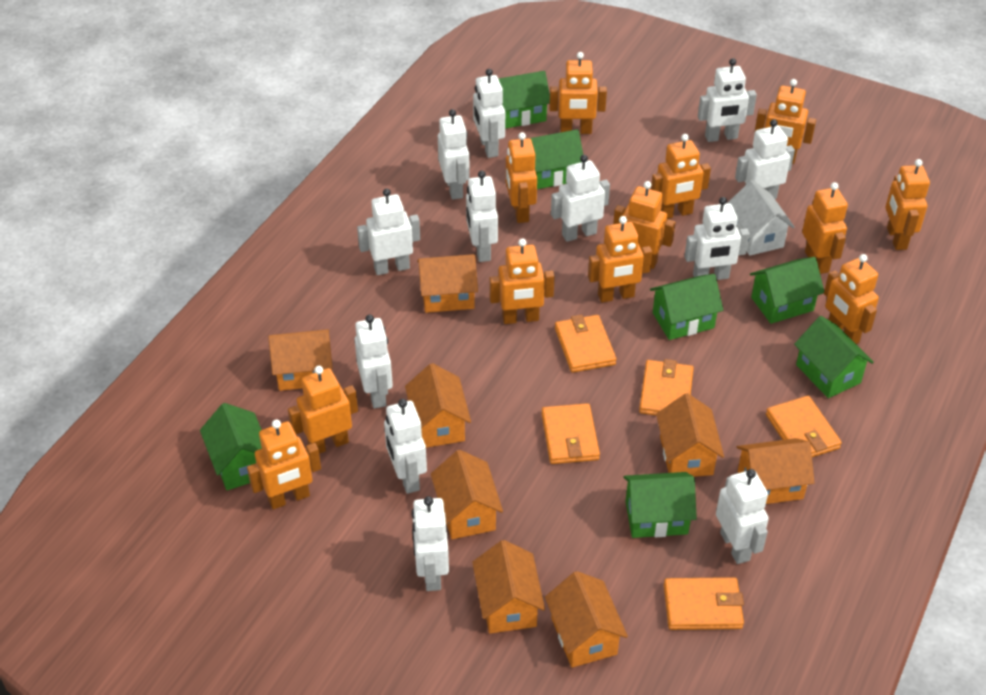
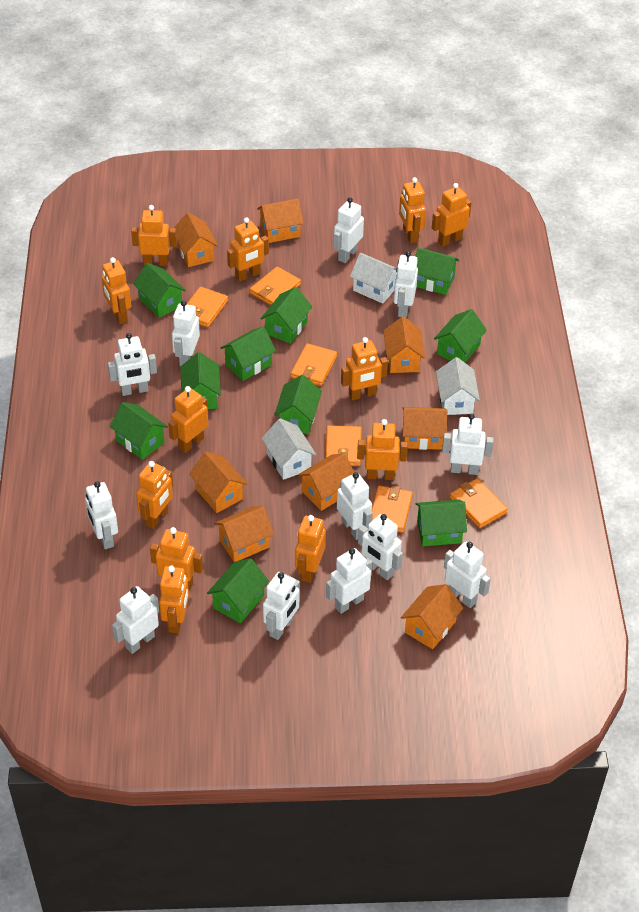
green house: [200,403,262,490] [499,71,550,129] [530,129,583,189] [623,472,697,538] [650,274,723,340] [750,257,824,324] [794,316,874,398] = 7 -> [109,402,168,460] [133,263,186,318] [180,352,221,409] [207,558,269,623] [220,327,276,381] [261,287,312,344] [274,375,322,434] [415,248,459,295] [416,499,467,546] [434,309,487,362] = 10
orange wallet: [542,403,600,464] [555,314,616,373] [639,359,694,415] [664,577,744,630] [766,396,842,457] = 5 -> [187,287,228,328] [250,266,301,305] [291,343,337,386] [325,425,362,466] [372,485,413,533] [450,478,508,528] = 6
white house: [728,180,794,256] = 1 -> [262,418,316,480] [350,253,397,304] [436,357,480,415] = 3

